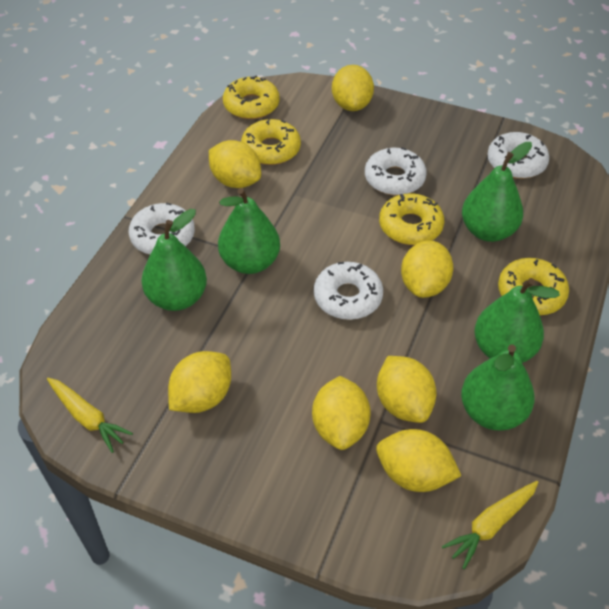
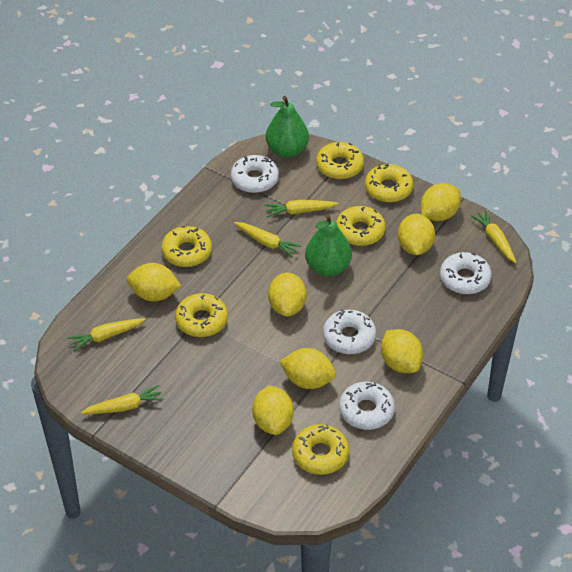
green pear: [141,209,207,311] [218,188,280,274] [461,345,534,431] [462,142,532,242] [474,278,560,363] = 5 -> [266,96,309,158] [305,214,352,276] = 2
yellow carrot: [47,378,133,453] [442,481,538,569] = 2 -> [67,318,146,351] [81,385,164,414] [234,222,301,258] [265,200,339,217] [471,210,516,263] = 5
yellow donut: [223,76,280,119] [241,119,301,165] [379,193,444,245] [498,258,569,315] = 4 -> [161,226,212,267] [175,293,228,337] [292,424,349,475] [316,142,364,179] [336,206,386,246] [365,164,413,202] = 6

